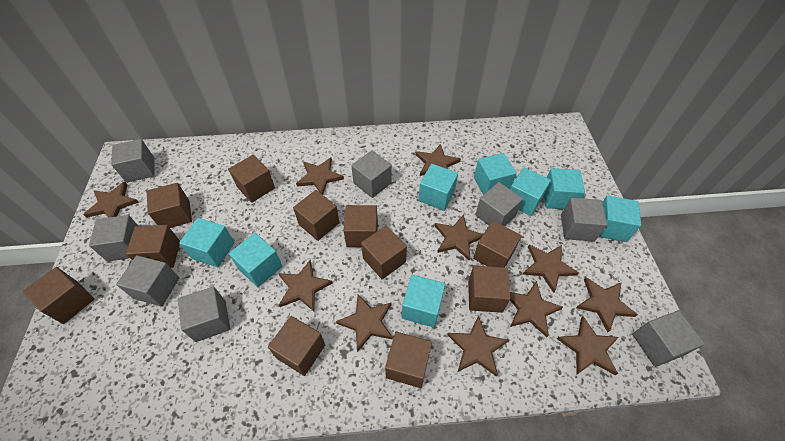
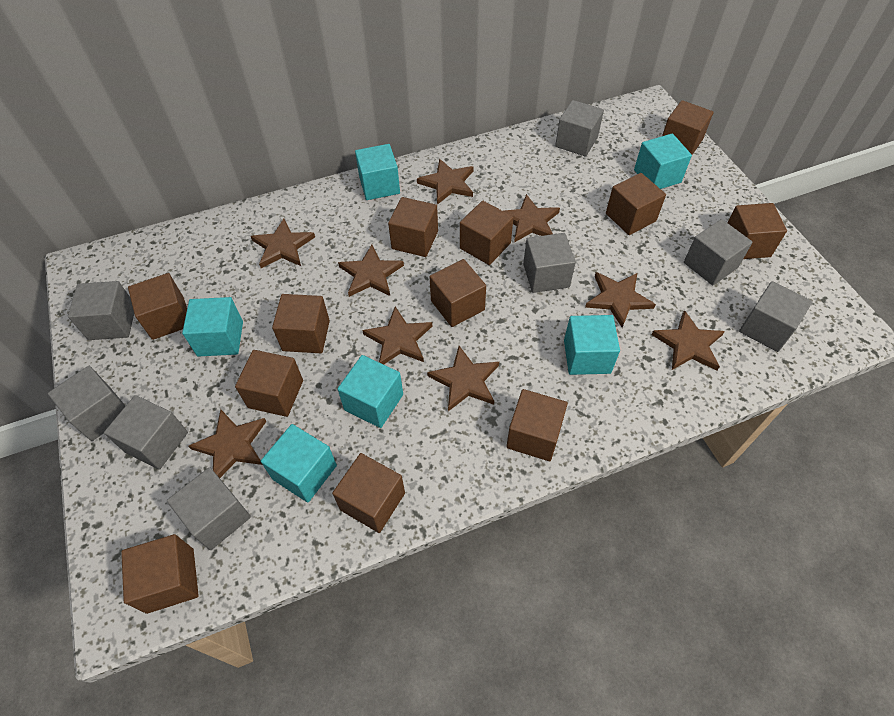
brown cube: [23,267,94,324] [126,225,180,268] [147,183,192,228] [229,155,275,203] [268,316,325,376] [293,190,340,241] [344,205,378,247] [361,225,407,279] [385,332,432,388] [468,265,511,313] [473,221,522,267] = 11 -> [121,534,199,614] [128,273,187,340] [235,350,303,417] [272,294,330,353] [332,453,405,533] [388,197,438,257] [429,259,486,327] [460,201,513,265] [506,389,568,461] [606,173,666,235] [662,100,714,155] [727,203,787,259] = 12
brown star: [83,182,139,218] [278,260,333,311] [296,158,344,195] [336,294,393,352] [416,144,461,176] [434,214,483,261] [447,316,508,377] [510,281,563,337] [522,244,579,293] [557,316,619,375] [576,277,638,332] = 11 -> [188,409,267,478] [251,218,315,268] [338,245,404,297] [362,307,432,365] [417,159,474,205] [427,346,499,411] [504,194,560,243] [585,272,656,328] [651,310,725,370] = 9
turquoise cube: [179,218,234,267] [229,233,282,287] [402,275,445,328] [418,164,458,211] [474,153,517,195] [510,168,551,216] [544,168,585,209] [599,196,641,242] = 8 -> [182,297,243,357] [261,424,337,502] [338,355,403,428] [355,144,400,200] [564,315,620,375] [634,133,692,189] = 6

